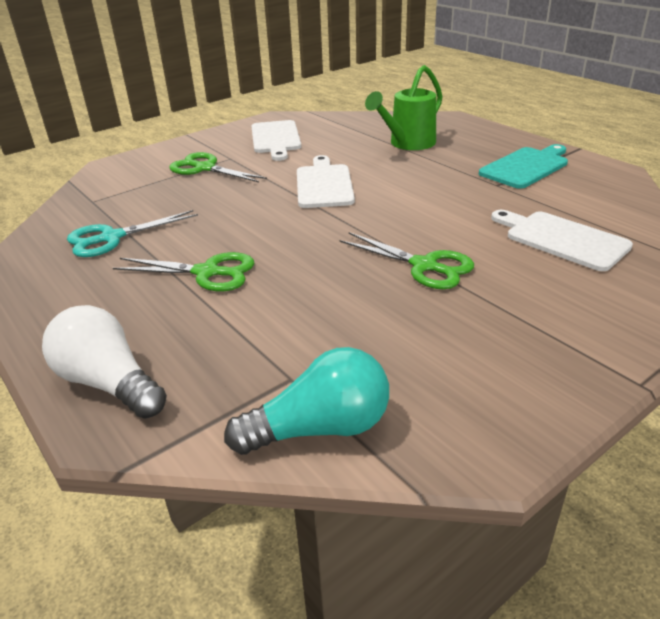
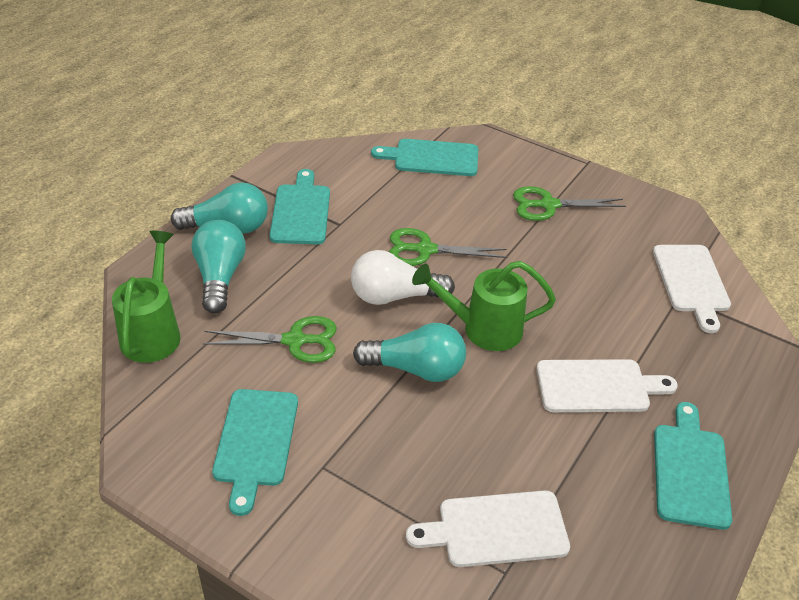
green watering can: [365,65,443,150] = 1 -> [112,231,181,363] [412,261,556,351] = 2
turquoise cutting board: [479,144,568,189] = 1 -> [212,389,298,516] [269,169,330,244] [371,139,478,176] [654,402,732,530] = 4
turquoise light bulb: [224,347,389,455] = 1 -> [171,182,268,234] [191,220,246,313] [353,323,466,382] = 3
turquoise scissors: [67,210,198,257] = 1 -> none = 0

